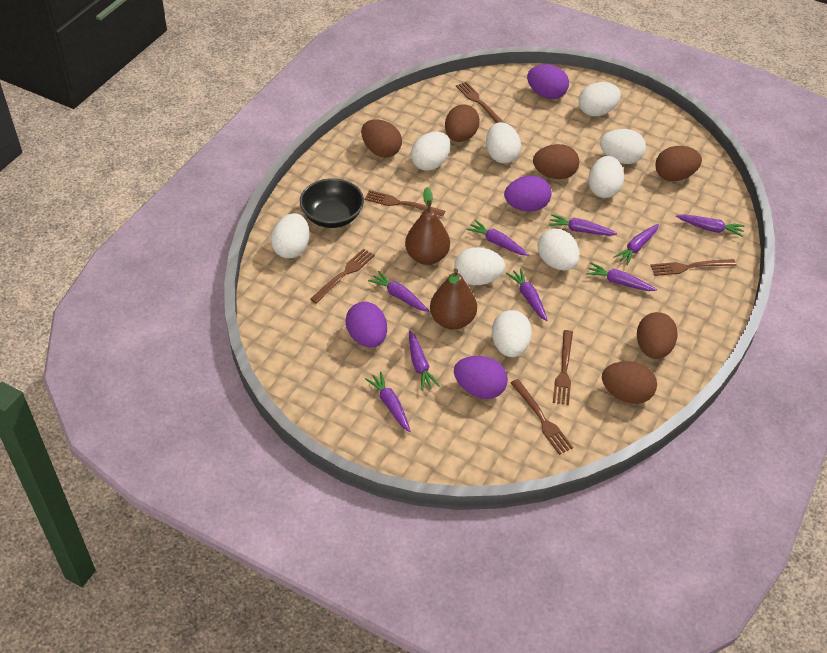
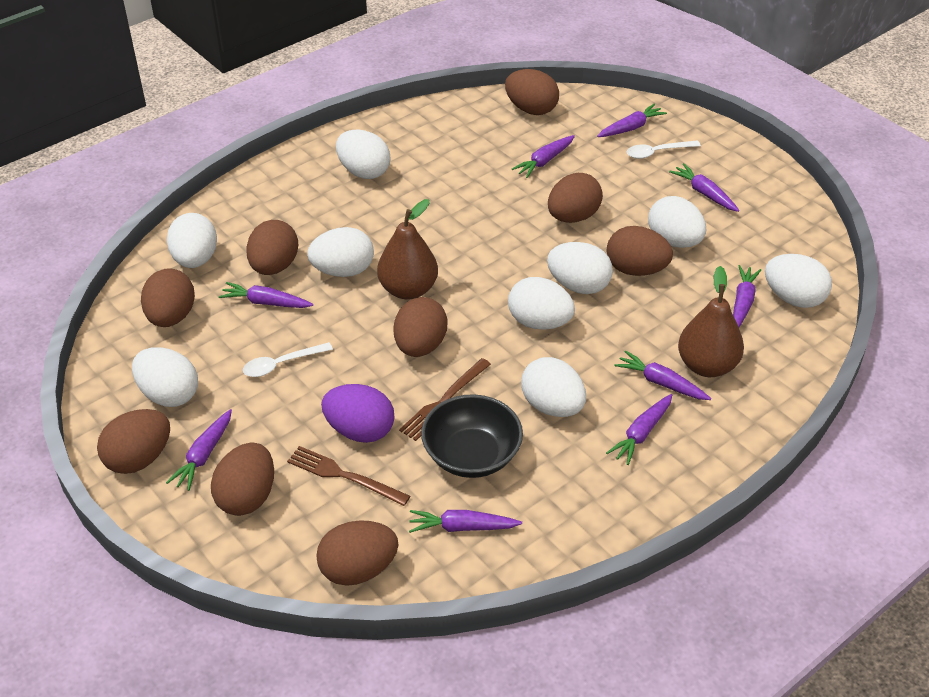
brown egg: [361,119,402,158] [445,104,480,142] [533,144,579,179] [602,361,657,404] [637,312,677,359] [655,146,702,181] = 6 -> [97,409,170,474] [141,268,195,327] [211,443,274,516] [246,220,298,275] [316,520,398,586] [394,297,448,357] [505,69,559,115] [548,173,603,223] [607,226,673,276] = 9
brown fork: [310,248,375,304] [365,190,445,217] [456,82,504,123] [511,379,573,455] [553,330,573,405] [651,259,736,276] = 6 -> [287,446,410,506] [399,358,491,441] = 2
purple egg: [345,302,387,347] [454,356,508,399] [504,176,552,212] [527,65,569,99] = 4 -> [321,384,395,443] = 1
white spoon: none = 0 -> [243,342,333,377] [627,140,701,159] = 2

